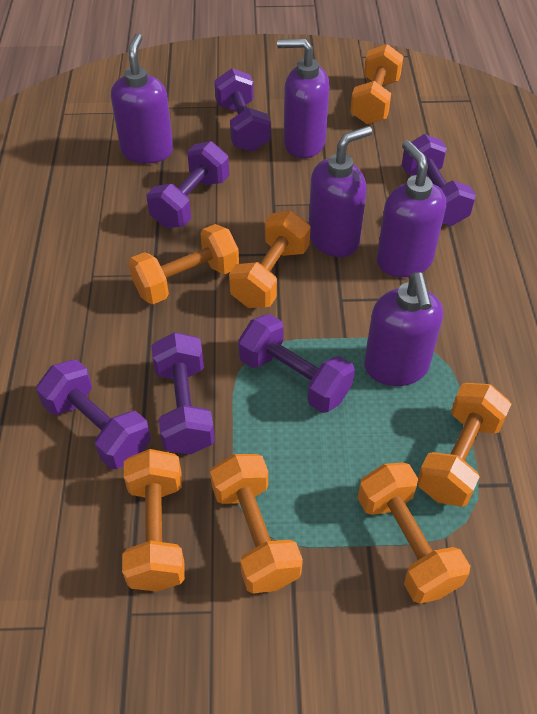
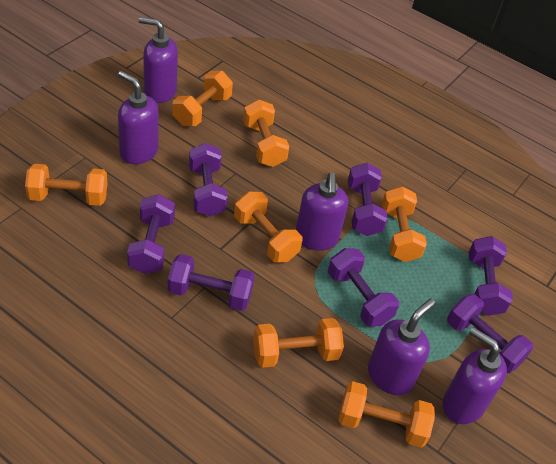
purple dumbbell: [36,359,151,469] [146,141,229,228] [151,332,215,455] [214,68,271,152] [238,314,355,413] [402,134,476,226] = 6 -> [127,194,175,274] [168,254,255,311] [189,143,228,217] [328,248,399,327] [348,163,388,236] [447,294,533,373] [469,236,513,316] = 7

